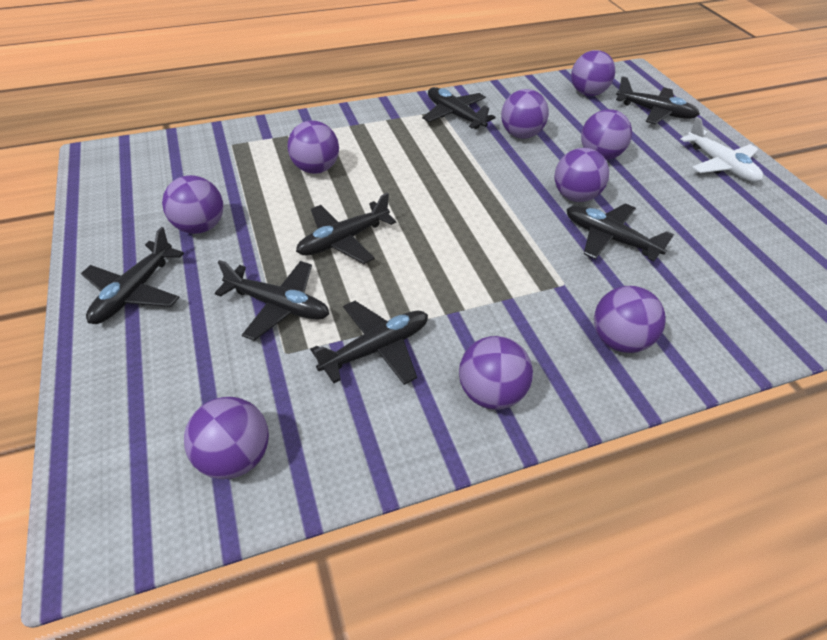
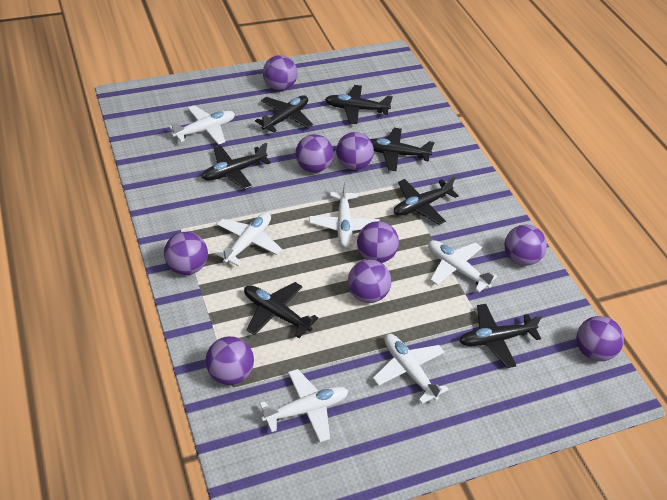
white plane: [681,117,763,182] = 1 -> [169,105,235,145] [214,212,282,266] [259,369,348,442] [309,181,379,247] [373,334,449,404] [428,240,497,292] = 6

